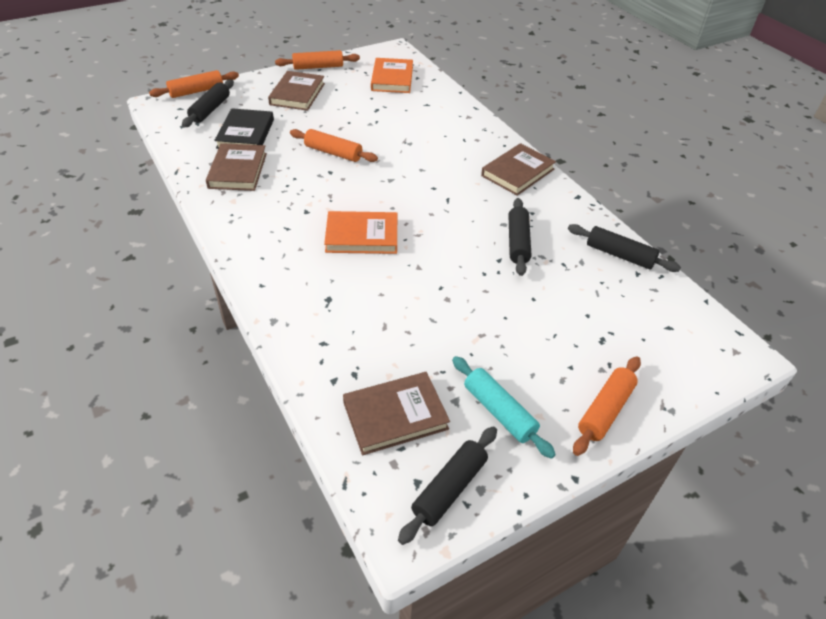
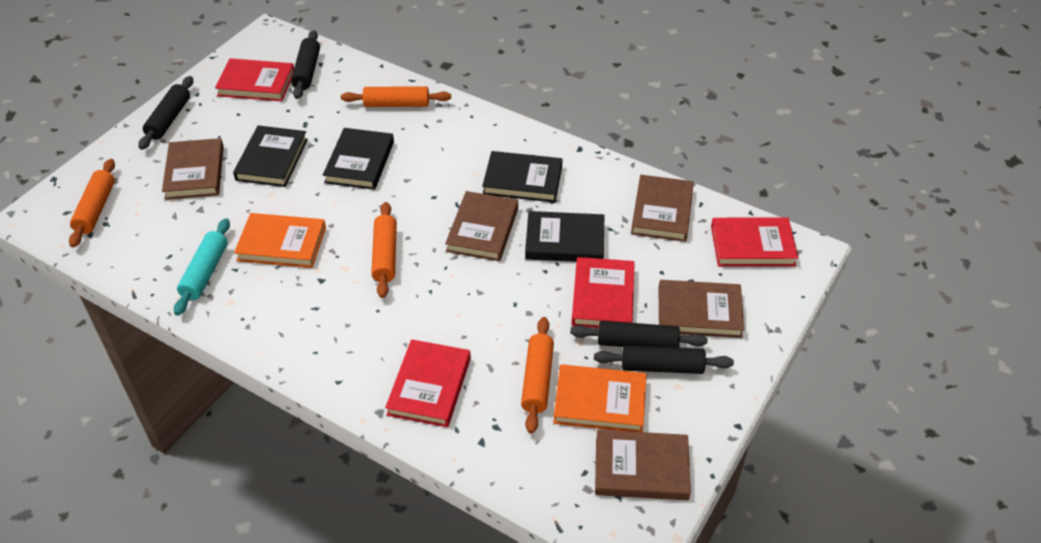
black book: [214,108,274,149] = 1 -> [233,125,308,187] [323,128,394,190] [482,151,562,203] [525,211,604,262] = 4
brown book: [206,143,267,191] [268,71,325,111] [343,372,450,455] [481,143,556,196] = 4 -> [162,138,224,200] [445,191,518,261] [595,430,691,500] [631,175,694,242] [659,280,744,338] = 5
red book: none = 0 -> [215,58,294,101] [385,339,471,427] [572,257,635,328] [711,217,798,267] = 4

